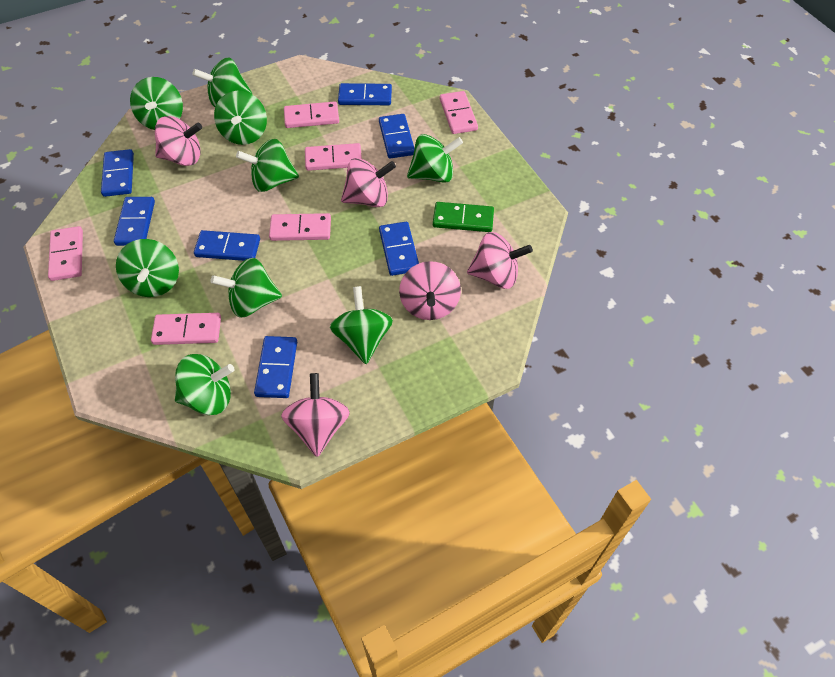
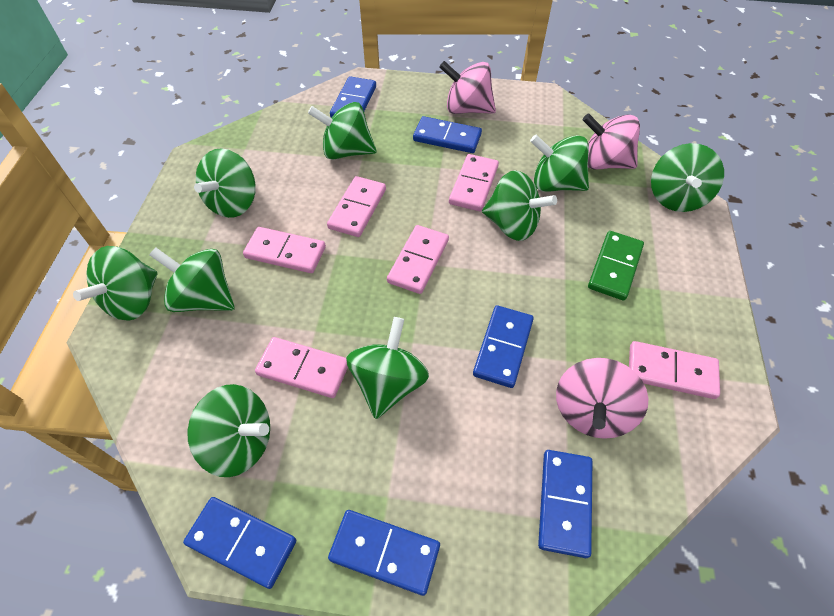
blue domino: [101,149,134,197] [114,197,155,246] [194,230,260,261] [254,336,297,398] [338,83,392,105] [379,114,414,158] [379,222,419,276] = 7 -> [183,497,296,589] [328,510,440,596] [330,76,376,118] [413,116,482,153] [473,305,534,388] [538,450,592,558] = 6
pink spinning top: [155,116,202,166] [281,373,350,457] [341,158,396,207] [399,261,461,320] [467,232,533,289] = 5 -> [439,61,496,114] [556,358,648,439] [582,113,640,170] = 3

